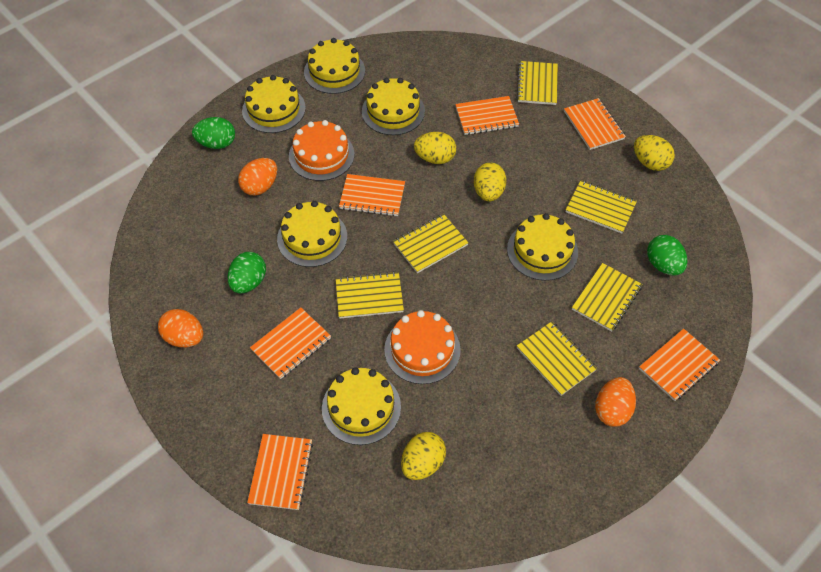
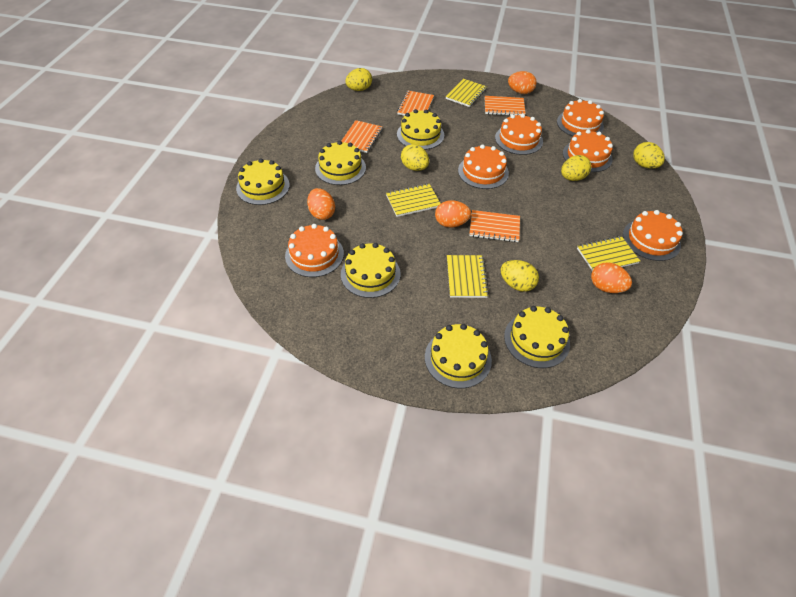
green egg: [192,117,235,149] [227,252,266,294] [647,235,687,275] = 3 -> none = 0
orange cake: [289,120,355,181] [384,310,461,384] = 2 -> [285,224,344,277] [458,144,509,189] [495,114,543,155] [557,99,604,136] [563,129,613,172] [623,210,683,261] = 6
orange egg: [158,309,203,347] [238,158,277,196] [595,377,636,427] = 3 -> [307,188,335,220] [435,200,471,227] [508,71,537,94] [591,262,632,293] = 4
orange notebook: [247,434,313,510] [250,307,331,379] [339,174,405,217] [455,96,519,135] [564,98,626,150] [639,329,720,401] = 6 -> [341,120,383,153] [397,91,434,116] [469,210,520,242] [485,96,526,116] = 4
yellow egg: [401,432,446,480] [414,132,456,164] [474,163,506,201] [634,135,675,171] = 4 -> [346,68,372,91] [401,144,429,171] [501,260,539,292] [561,155,591,181] [633,142,665,169] = 5
yellow notebook: [336,271,404,318] [393,214,468,273] [516,61,558,105] [517,321,597,396] [566,180,637,233] [572,263,642,332] = 6 -> [386,183,441,217] [445,79,487,107] [447,255,489,298] [577,236,640,271] = 4

